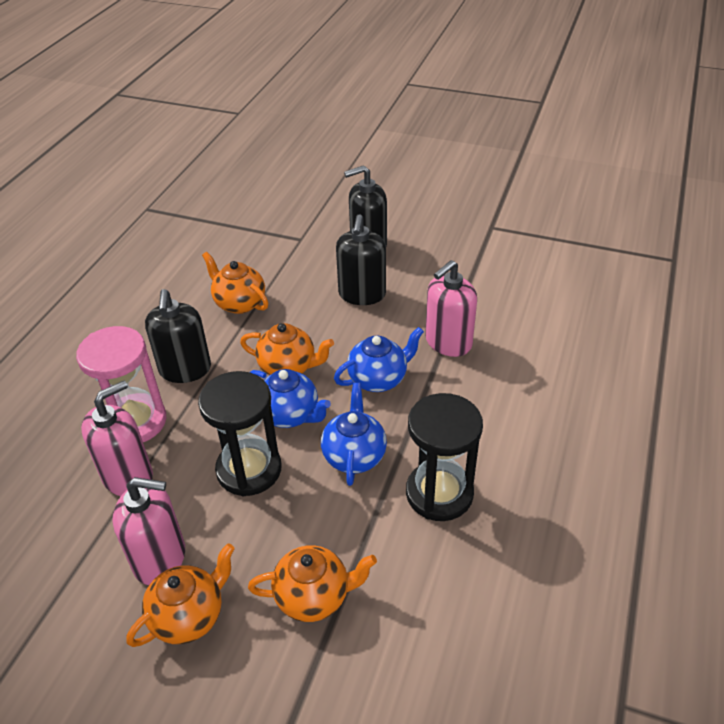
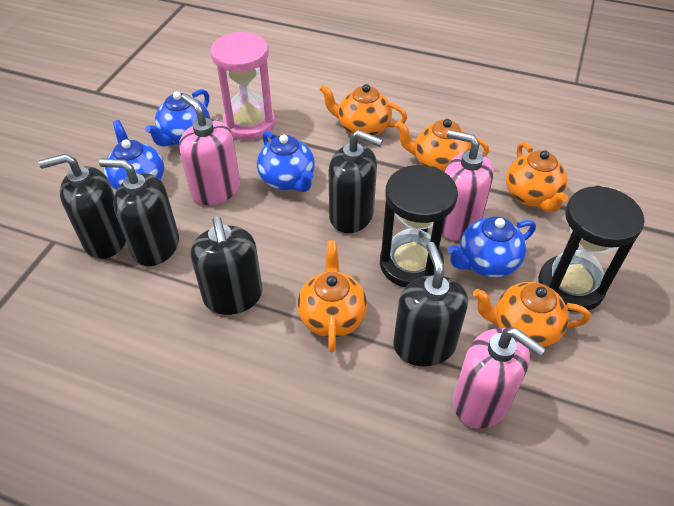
black soap dispenser: [145,289,211,383] [336,214,386,305] [344,165,387,246] = 3 -> [38,154,126,259] [99,158,179,266] [191,216,263,315] [329,130,383,233] [393,242,468,366] = 5
blue teapot: [250,369,331,428] [321,383,387,486] [334,327,424,392] = 3 -> [104,120,164,191] [145,89,210,147] [257,130,315,192] [447,216,536,278] = 4
orange teapot: [126,543,235,647] [202,252,268,314] [240,323,334,375] [248,545,377,622] = 4 -> [297,240,367,352] [319,84,407,136] [395,119,489,172] [473,282,591,348] [506,142,568,212] = 5

